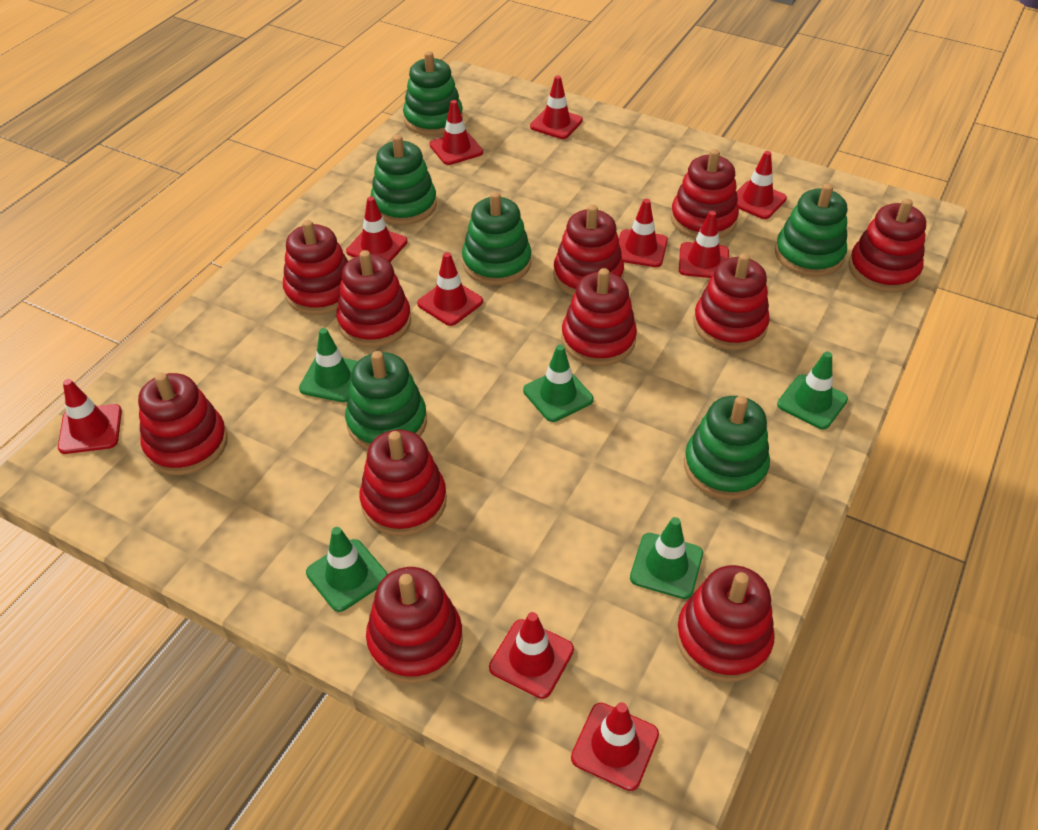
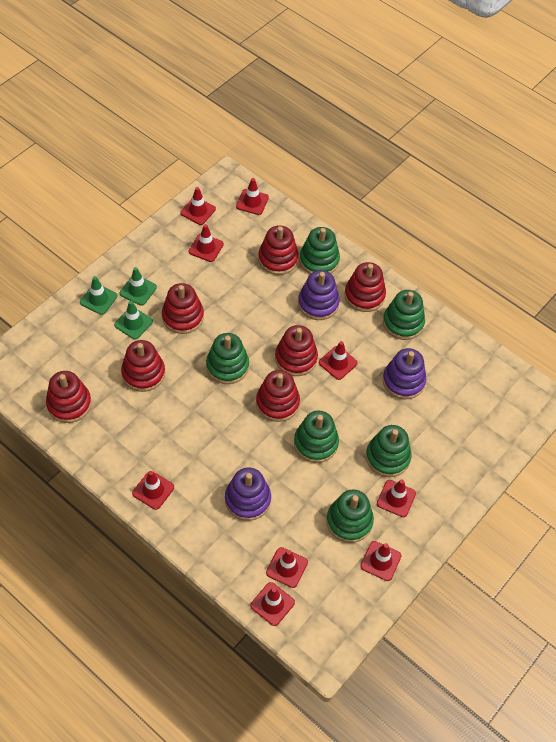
green traffic cone: [299,328,358,402] [306,527,387,612] [523,345,594,422] [630,517,703,599] [777,351,848,430] = 5 -> [80,276,117,315] [114,301,153,339] [120,267,157,306] = 3
purple stacking toy: none = 0 -> [225,467,271,521] [298,270,340,320] [382,348,426,400] = 3
red stacking toy: [138,373,228,475] [283,220,348,315] [336,250,411,347] [360,430,447,536] [366,567,463,684] [553,205,624,296] [561,268,637,366] [671,149,739,239] [676,565,775,682] [694,253,770,350] [849,198,926,293] = 11 -> [46,371,92,423] [121,340,165,392] [162,283,204,334] [256,370,300,422] [258,225,299,275] [275,325,318,376] [344,262,386,312] = 7
red traffic cone: [58,379,122,454] [346,197,407,262] [417,252,483,326] [430,100,483,165] [489,612,574,699] [530,75,583,139] [571,702,659,791] [619,199,668,267] [679,211,729,278] [736,151,787,219] = 10 -> [132,471,174,510] [180,187,216,225] [189,224,224,262] [236,178,269,215] [250,582,295,626] [266,547,308,588] [319,341,358,380] [360,541,401,581] [377,479,416,517] = 9

